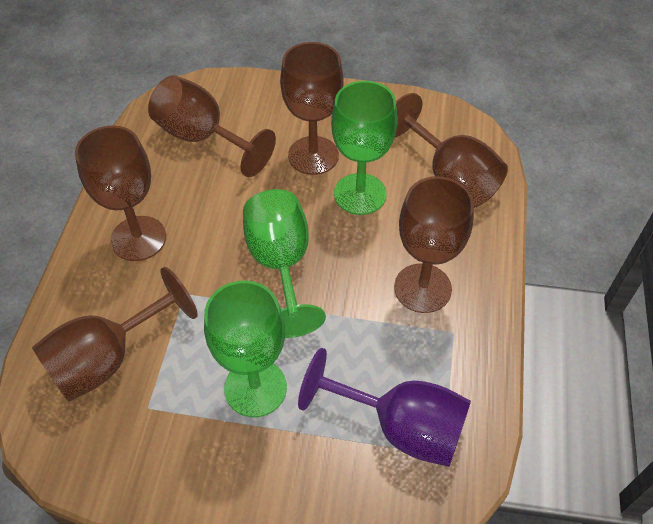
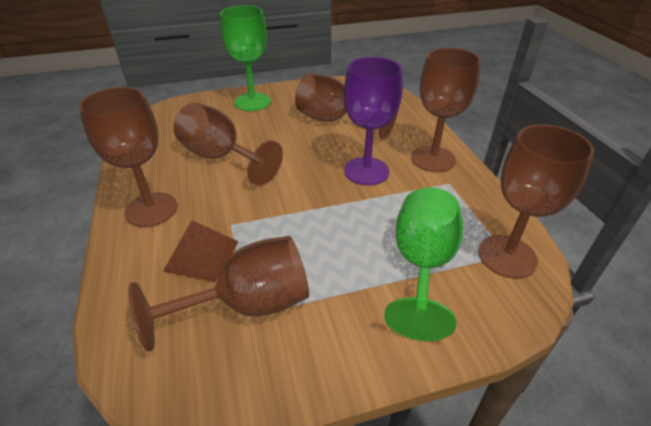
brown pyramid: none = 0 -> [163,220,239,282] = 1
green goblet: [204,280,287,417] [243,189,326,338] [331,81,398,215] = 3 -> [220,5,271,111] [384,187,463,341] = 2

